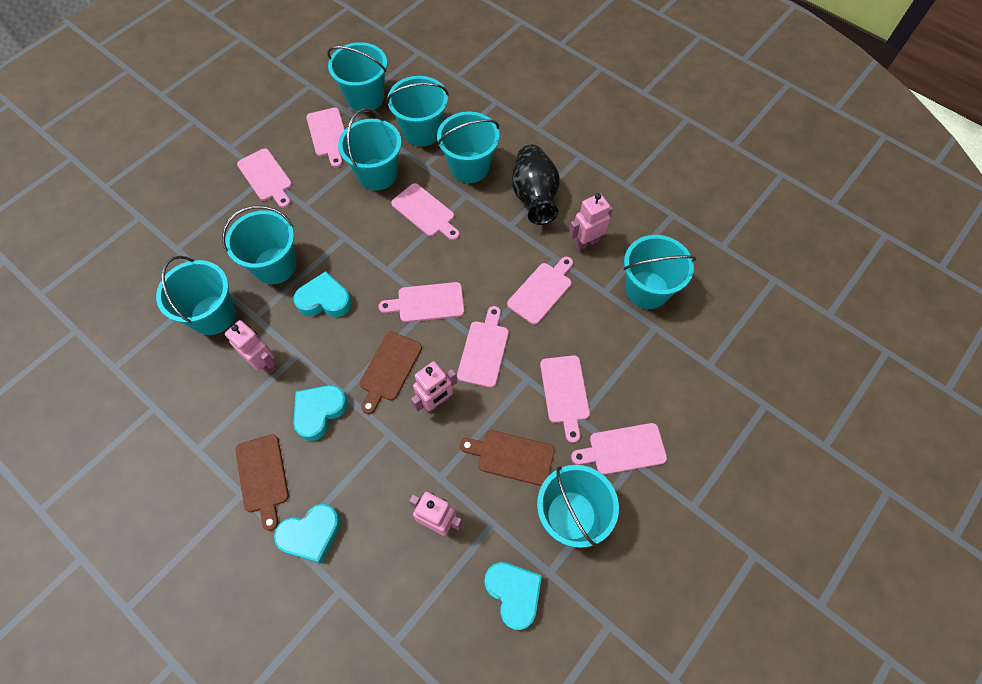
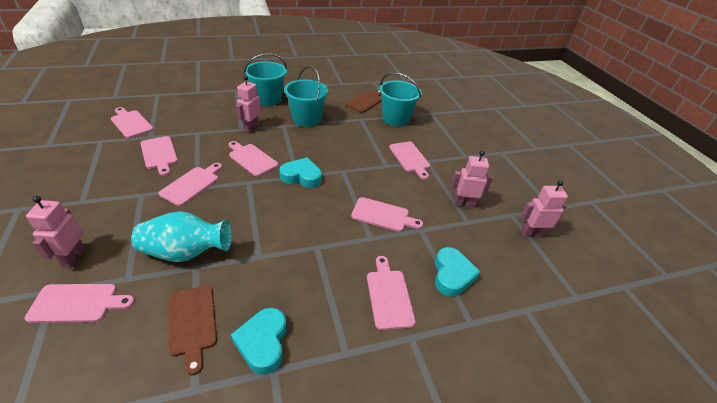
black vase: [512,145,560,225] = 1 -> none = 0
brown cutting board: [235,434,289,531] [360,332,422,414] [460,430,554,486] = 3 -> [169,285,217,376] [346,90,382,113] = 2
turquoise bucket: [156,256,236,335] [222,206,297,284] [328,42,387,112] [338,108,401,191] [387,76,449,146] [437,112,500,183] [537,465,619,548] [623,235,696,309] = 8 -> [244,53,287,106] [284,66,328,127] [379,72,422,126] = 3
turquoise heart: [274,504,341,563] [293,385,348,441] [294,271,352,317] [484,562,542,630] = 4 -> [231,308,287,375] [279,157,322,188] [435,247,480,297] = 3
turquoise vase: none = 0 -> [131,211,232,262] = 1

